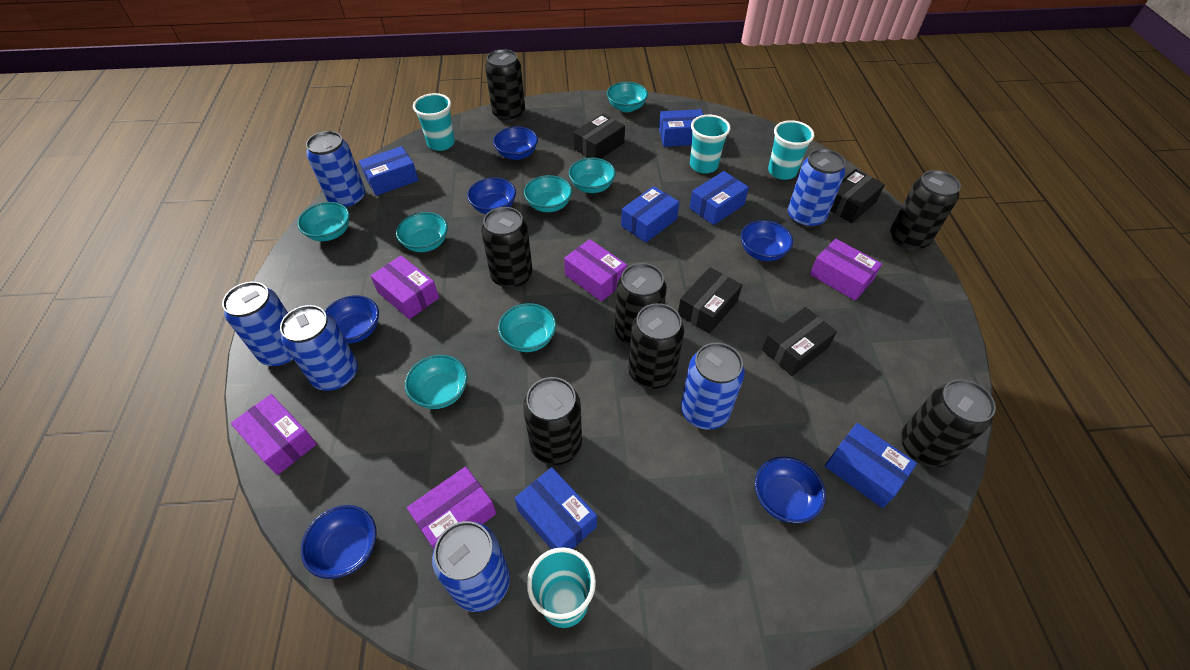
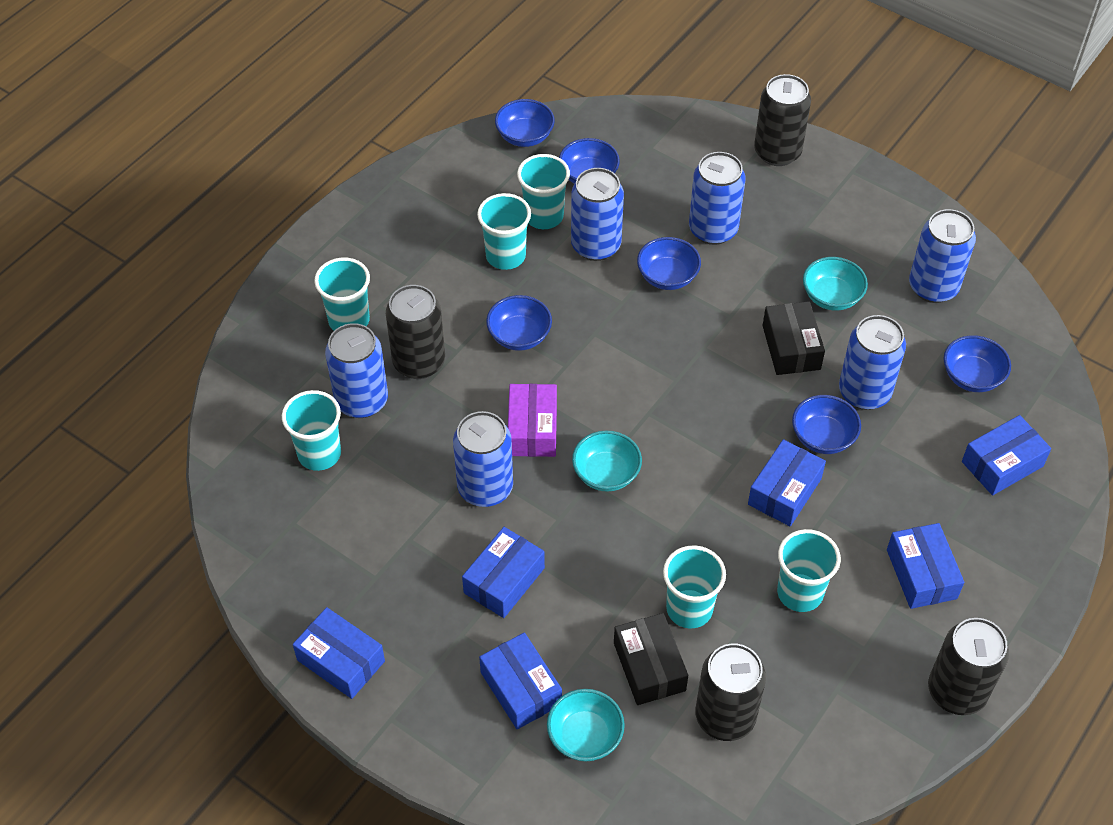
black box: [574,113,625,159] [678,267,742,334] [762,307,837,376] [830,169,885,223] = 4 -> [614,613,688,705] [763,301,825,375] = 2
black can: [481,207,533,289] [485,49,525,122] [523,377,582,465] [615,263,667,345] [628,303,684,389] [890,170,961,251] [901,379,996,467] = 7 -> [386,285,445,379] [695,643,766,741] [754,74,811,166] [928,618,1009,715] = 4
purple box: [231,394,317,475] [371,255,439,319] [407,467,496,549] [564,239,627,302] [810,239,882,301] = 5 -> [508,384,557,457] = 1
turquoise bowl: [297,202,350,241] [396,212,448,252] [405,355,468,409] [498,303,556,352] [524,175,572,212] [569,158,616,193] [607,82,648,112] = 7 -> [547,689,625,761] [572,431,642,492] [803,257,868,311] = 3
turquoise cup: [413,93,455,151] [527,547,596,628] [690,115,731,174] [768,120,814,180] = 4 -> [282,390,341,471] [314,258,370,331] [477,193,531,270] [517,154,570,229] [663,546,726,628] [777,529,841,612] = 6

